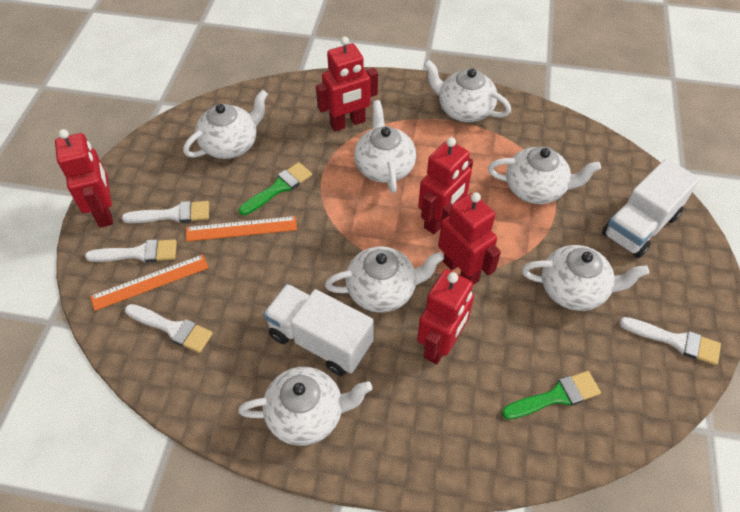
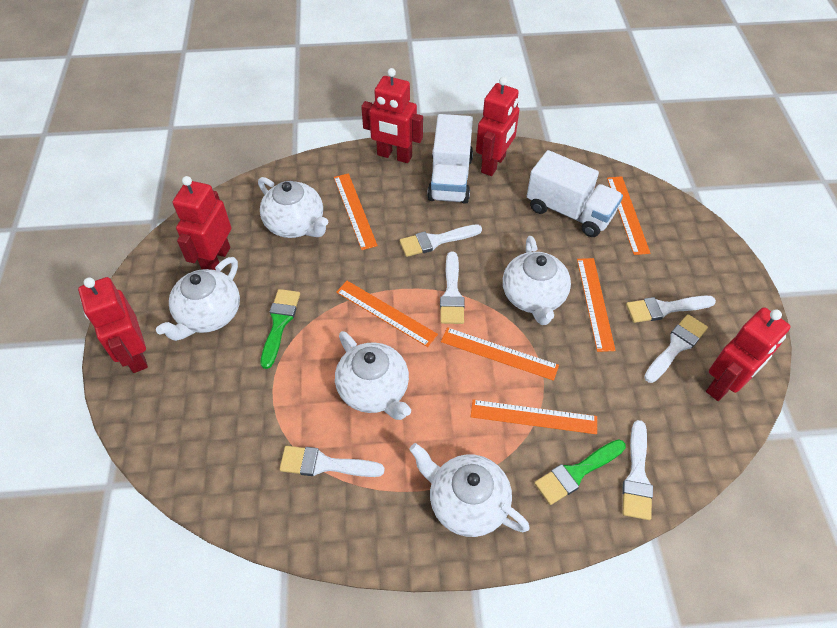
orange ruler: [90,254,208,311] [186,216,297,242] = 2 -> [334,173,378,250] [336,281,438,347] [441,327,559,381] [471,400,597,434] [577,258,616,352] [607,176,650,255] = 6
white brush: [85,239,177,263] [122,201,209,223] [125,304,213,353] [619,317,721,365] = 4 -> [279,446,385,477] [400,224,482,257] [440,252,465,324] [622,420,653,520] [626,295,716,323] [644,314,708,383] = 6
white teapot: [183,90,268,159] [238,367,372,446] [325,246,444,313] [354,100,416,193] [424,60,511,122] [488,147,601,204] [522,245,649,311] = 7 -> [156,257,240,341] [258,177,328,238] [335,331,411,420] [409,443,530,537] [503,236,571,325] = 5

